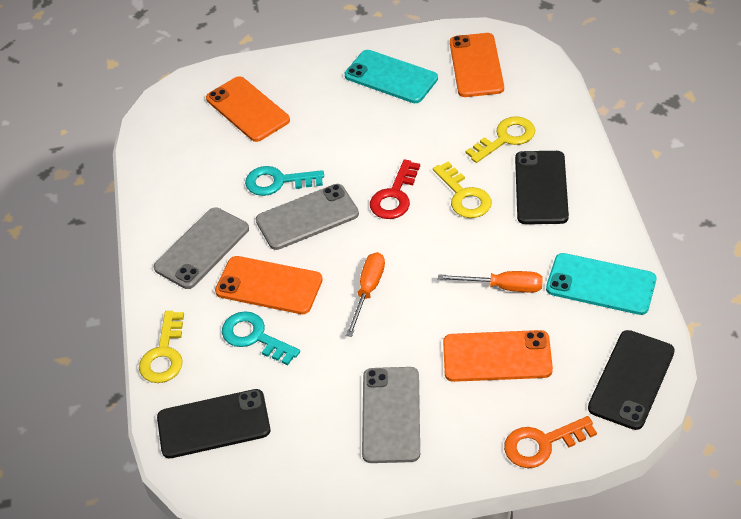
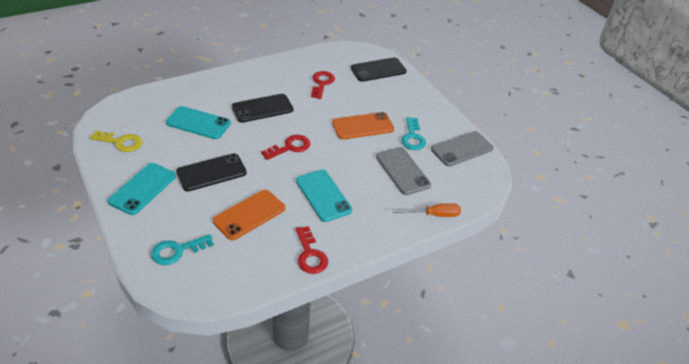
grey phone: [154,207,249,289] [256,184,359,250] [362,367,420,463] = 3 -> [376,147,431,195] [431,131,494,166] = 2
orange key: [504,416,597,468] = 1 -> none = 0
orange phone: [206,76,290,142] [215,256,323,314] [443,330,553,382] [450,33,504,97] = 4 -> [212,190,285,240] [332,112,394,140] = 2
orange screwdriver: [346,252,385,337] [438,271,543,292] = 2 -> [393,203,461,217] = 1
red key: [370,159,420,219] = 1 -> [261,135,310,160] [296,226,328,274] [311,71,335,99] = 3
turquoise phone: [345,50,438,103] [546,253,656,315] = 2 -> [108,163,176,215] [166,106,231,139] [296,170,352,222] = 3
yellow key: [139,311,184,383] [433,161,492,218] [466,116,535,163] = 3 -> [90,130,142,152] = 1

